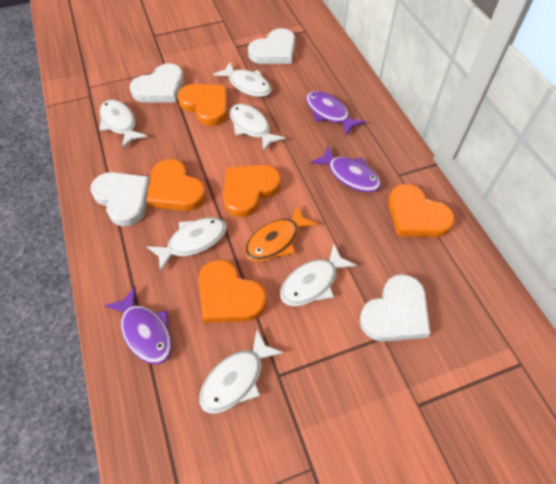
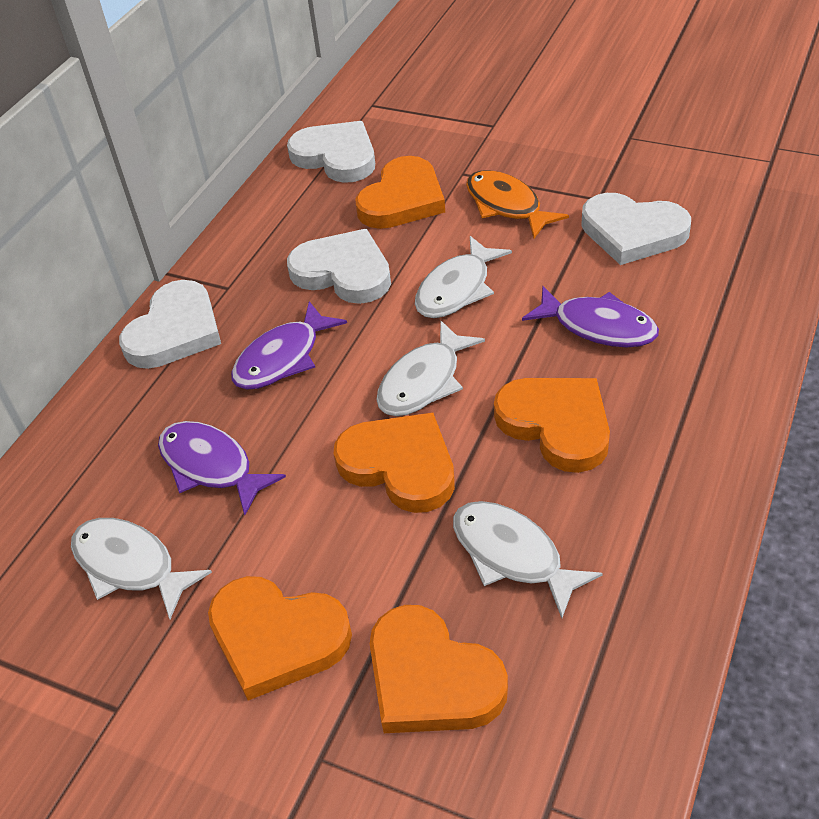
white fish: [99,99,148,148] [147,217,227,272] [199,330,284,413] [213,62,272,97] [230,104,285,152] [280,245,357,306] = 6 -> [71,518,212,619] [376,320,485,416] [415,236,512,318] [453,501,603,618] = 4

